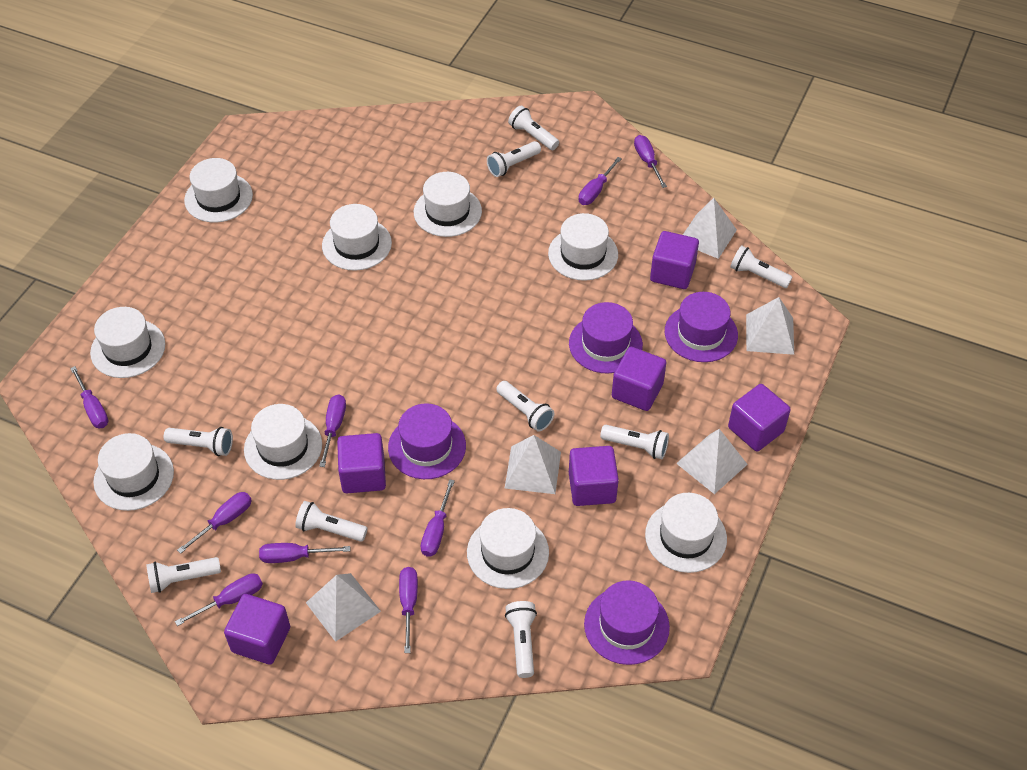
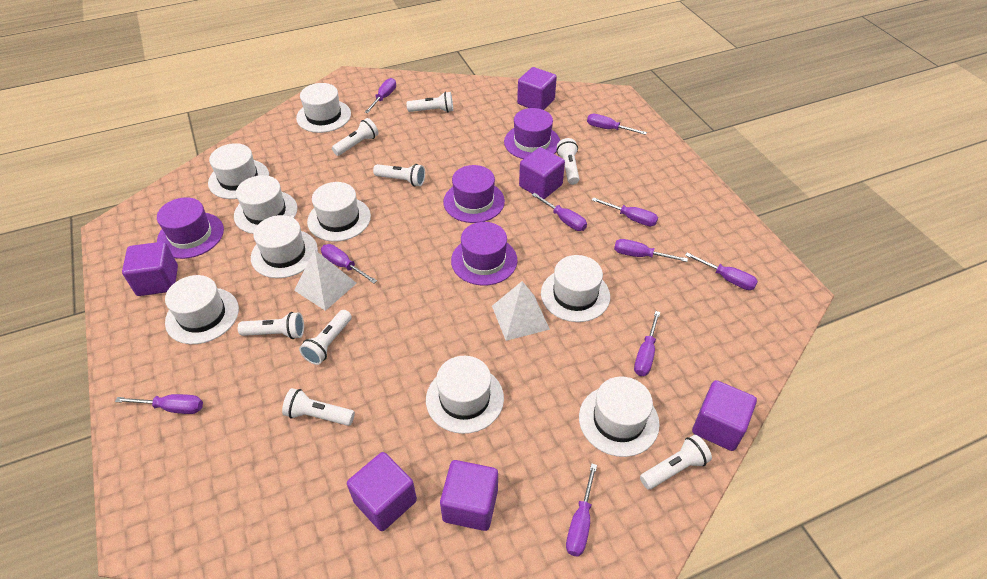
purple screwdriver: [70,366,108,428] [175,573,263,626] [177,492,252,554] [259,543,350,563] [319,395,346,467] [399,567,418,653] [421,479,455,557] [579,157,622,205] [634,135,667,188] = 9 -> [115,394,203,414] [321,244,377,284] [365,78,396,113] [532,193,587,231] [566,463,597,556] [587,114,647,135] [592,197,658,226] [614,239,688,262] [634,311,660,376] [685,252,758,290] = 10
white flashlight: [146,557,221,593] [164,427,233,456] [295,501,367,542] [487,141,541,177] [496,381,554,431] [505,601,537,678] [508,106,559,150] [600,425,669,459] [730,245,792,288] = 9 -> [238,312,304,339] [282,388,355,426] [299,310,352,365] [332,118,379,156] [373,164,425,187] [406,92,453,112] [557,138,579,185] [640,435,712,490] = 8
white pyramid: [306,573,381,642] [505,435,561,494] [676,429,748,494] [683,198,737,259] [746,297,794,355] = 5 -> [294,250,357,311] [492,281,550,341] = 2

